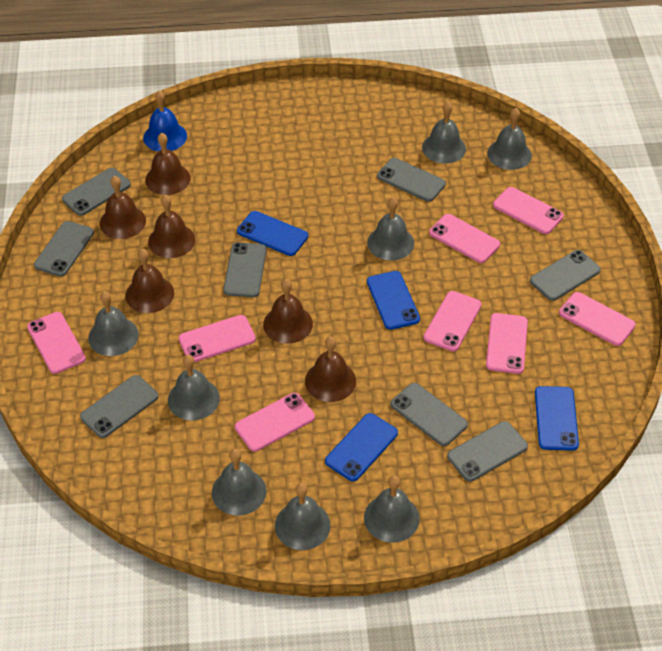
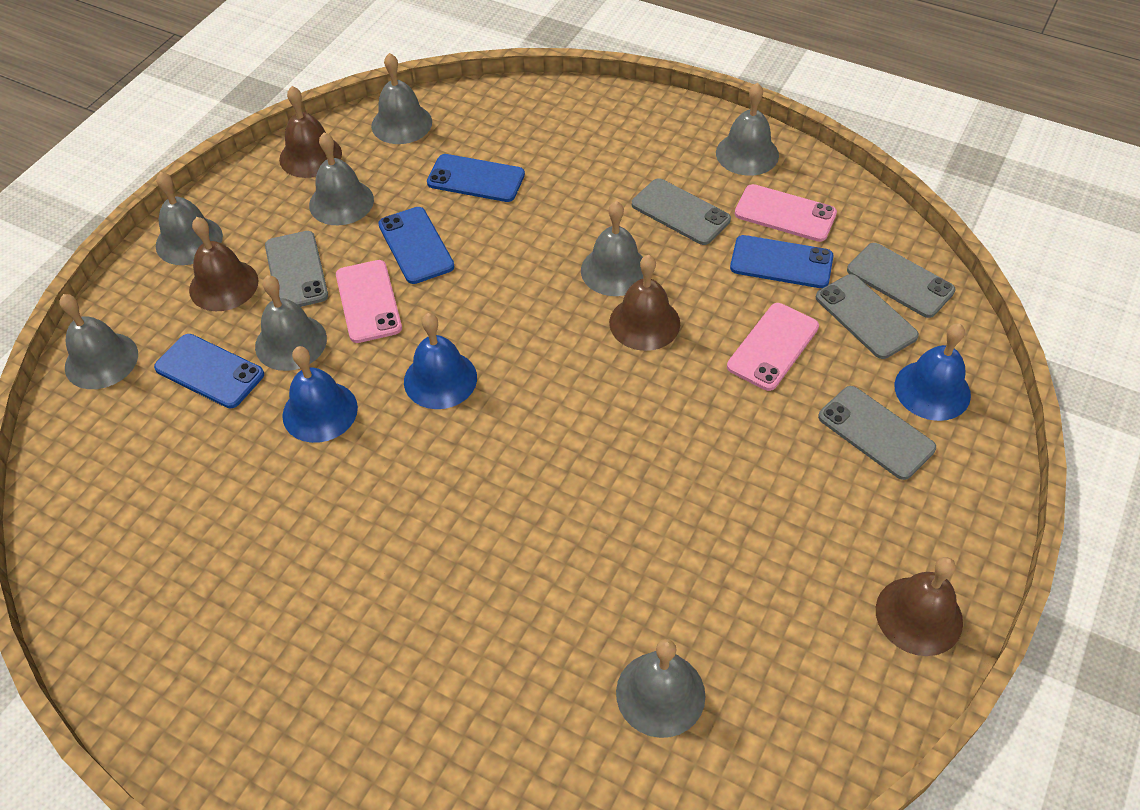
blue bell: [143,90,187,151] = 1 -> [282,346,358,443] [404,313,477,409] [895,323,971,421] = 3
brown bell: [100,176,146,239] [125,249,174,313] [145,133,191,195] [148,195,195,258] [263,279,313,344] [305,337,356,402] = 6 -> [189,217,259,311] [279,86,342,178] [609,255,680,351] [876,557,963,656] = 4
grey phone: [34,221,94,277] [62,168,131,216] [80,375,158,438] [223,242,267,297] [377,158,446,202] [391,383,468,446] [447,421,528,482] [530,250,601,301] = 8 -> [265,231,328,307] [632,178,731,245] [816,274,919,359] [818,386,936,480] [847,243,955,318] = 5
pink phone: [27,312,86,374] [178,315,256,362] [235,393,315,452] [424,291,482,352] [429,214,500,263] [486,313,528,374] [493,187,564,234] [559,292,636,346] = 8 -> [336,260,402,343] [727,303,819,391] [735,184,837,242] = 3

